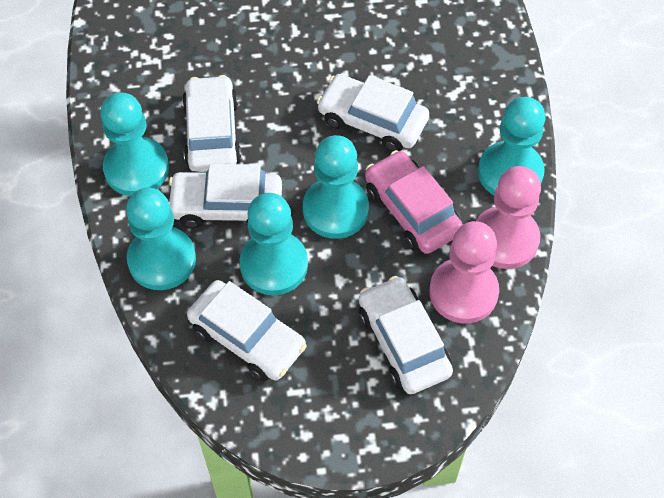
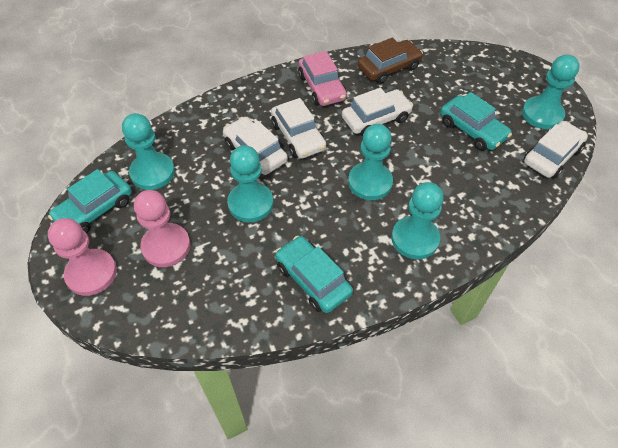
brown car: none = 0 -> [358,37,423,84] = 1
turquoise car: none = 0 -> [48,169,132,234] [275,236,353,313] [440,92,512,151] = 3
white car: [169,164,282,228] [182,75,241,172] [187,280,307,381] [317,74,429,152] [359,276,453,394] = 5 -> [223,117,288,175] [271,98,326,159] [342,88,413,136] [524,121,588,179] = 4

